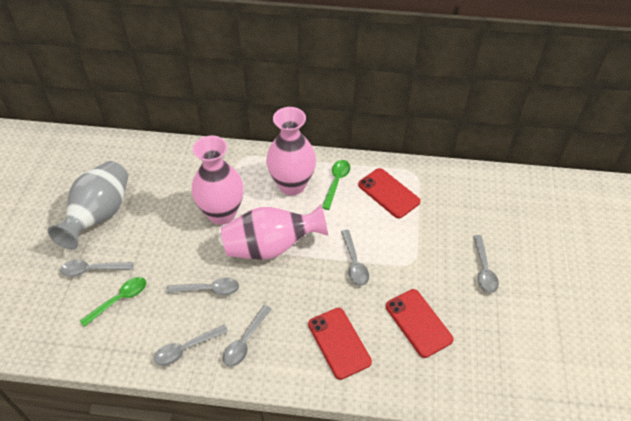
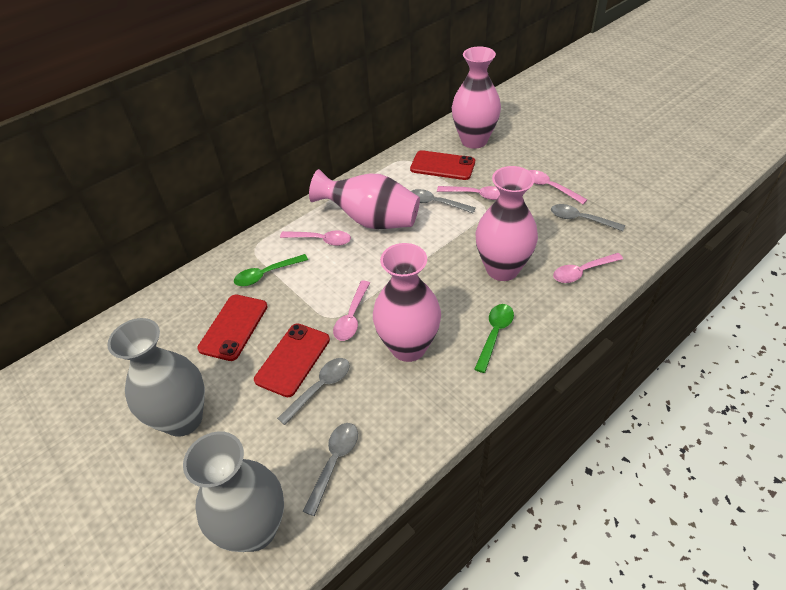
grey spoon: [60,260,133,277] [154,325,228,366] [167,278,239,295] [223,305,272,367] [341,230,369,286] [473,235,499,293] = 6 -> [277,358,350,425] [303,423,358,516] [411,189,476,213] [551,204,625,231] = 4
grey vase: [48,161,128,250] = 1 -> [107,318,205,437] [183,431,284,552] = 2
pink spoon: none = 0 -> [280,231,351,246] [333,281,370,341] [437,186,500,200] [528,170,587,204] [553,253,623,283] = 5
pink vase: [192,136,244,225] [221,204,328,260] [266,107,316,195] = 3 -> [309,169,420,229] [373,243,441,362] [452,46,501,149] [476,166,538,281] = 4

